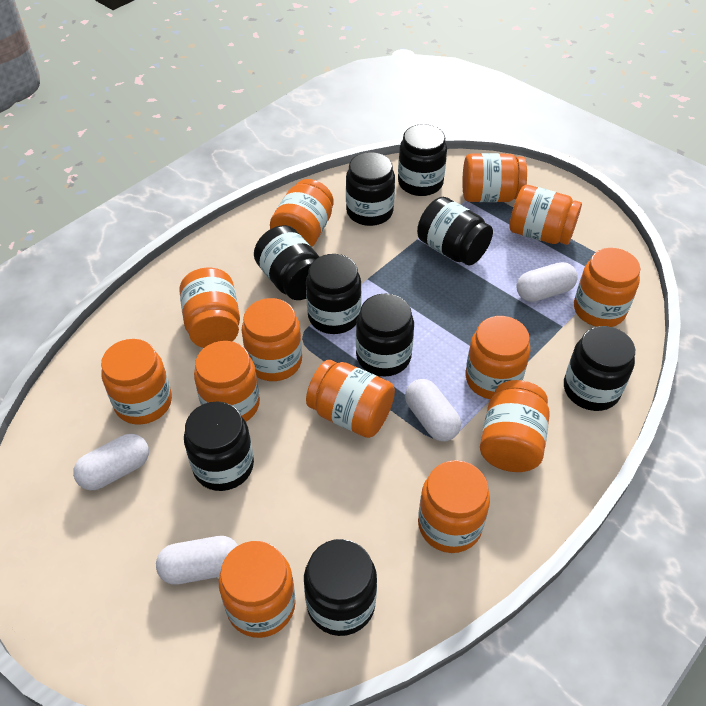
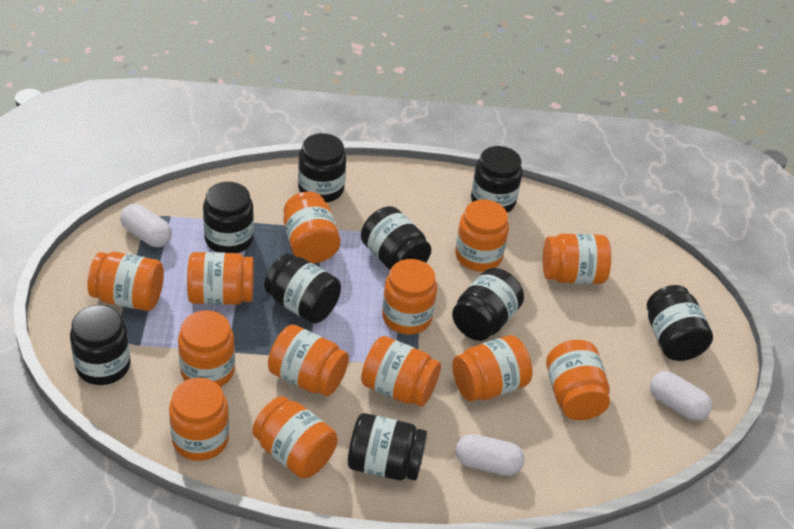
white capsule: [73,434,149,490] [156,536,238,585] [405,379,461,441] [516,262,578,302] = 4 -> [120,204,172,247] [455,434,525,476] [650,371,712,421] = 3

